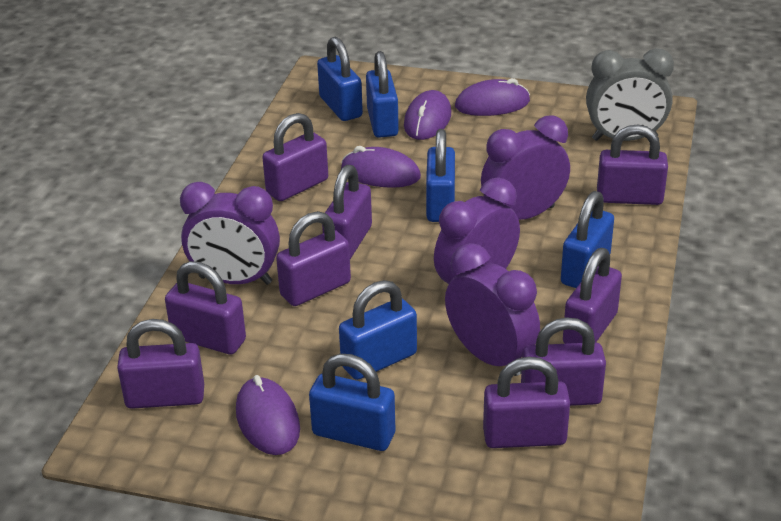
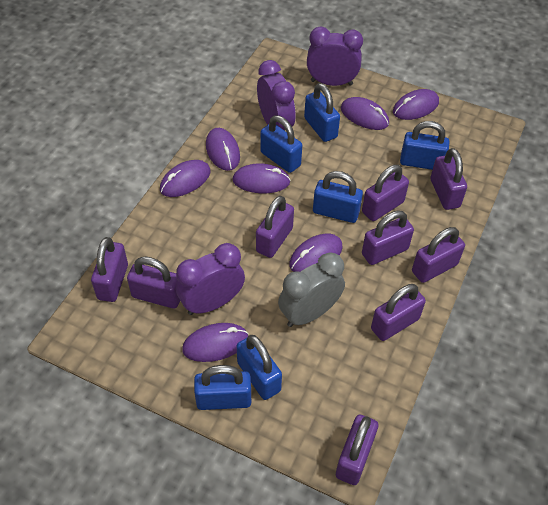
purple clock: [180,182,280,285] [434,178,520,284] [445,243,540,376] [481,115,570,220] = 4 -> [176,243,245,315] [257,60,296,131] [307,27,363,86] = 3
purple mouse: [236,375,300,455] [341,146,421,188] [404,90,451,140] [455,78,530,116] = 4 -> [160,160,210,197] [182,323,249,362] [206,128,240,171] [233,163,291,193] [289,234,342,272] [341,97,389,130] [393,89,439,120] = 7

